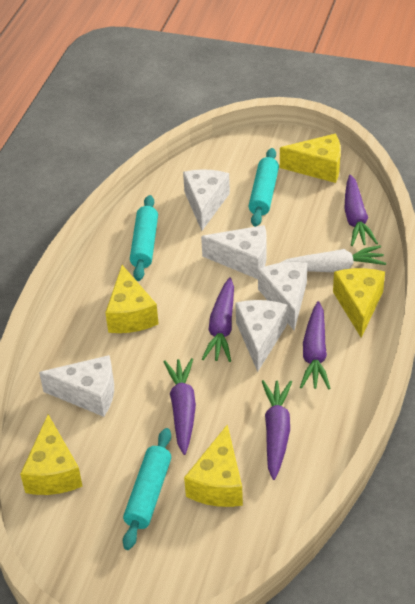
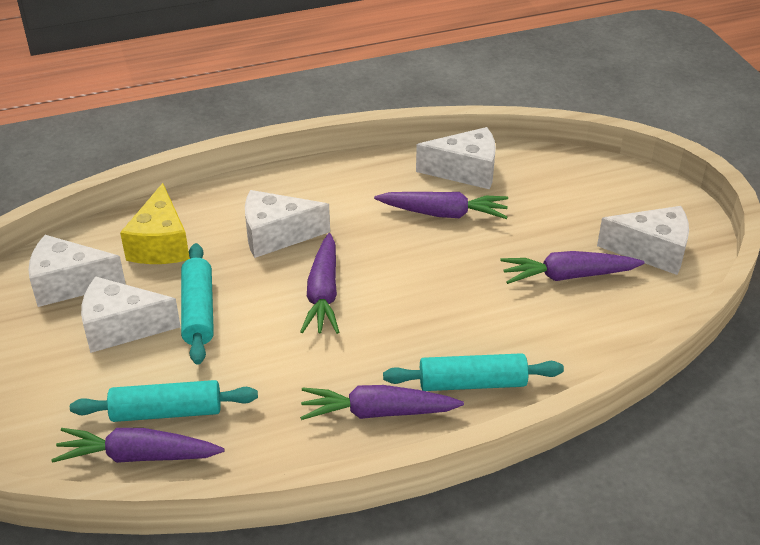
white carrot: [280,245,386,272] = 1 -> none = 0
yellow cheese: [20,415,82,495] [105,265,159,333] [184,424,243,507] [280,134,341,183] [333,268,385,338] = 5 -> [120,183,190,264] = 1

